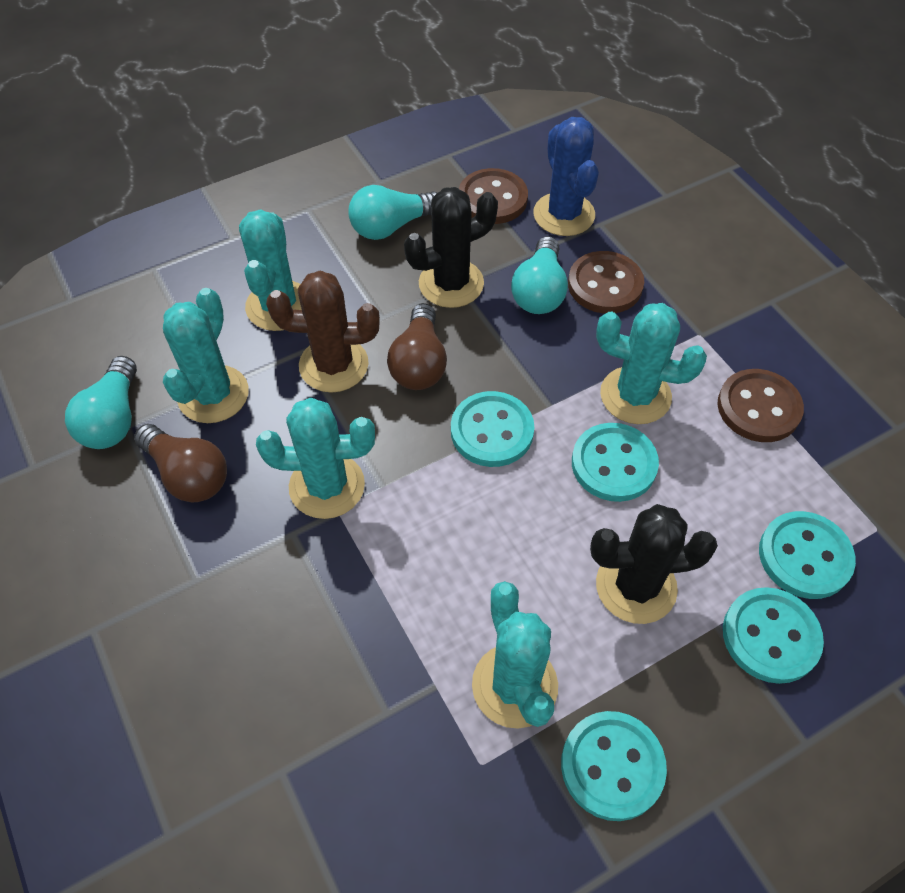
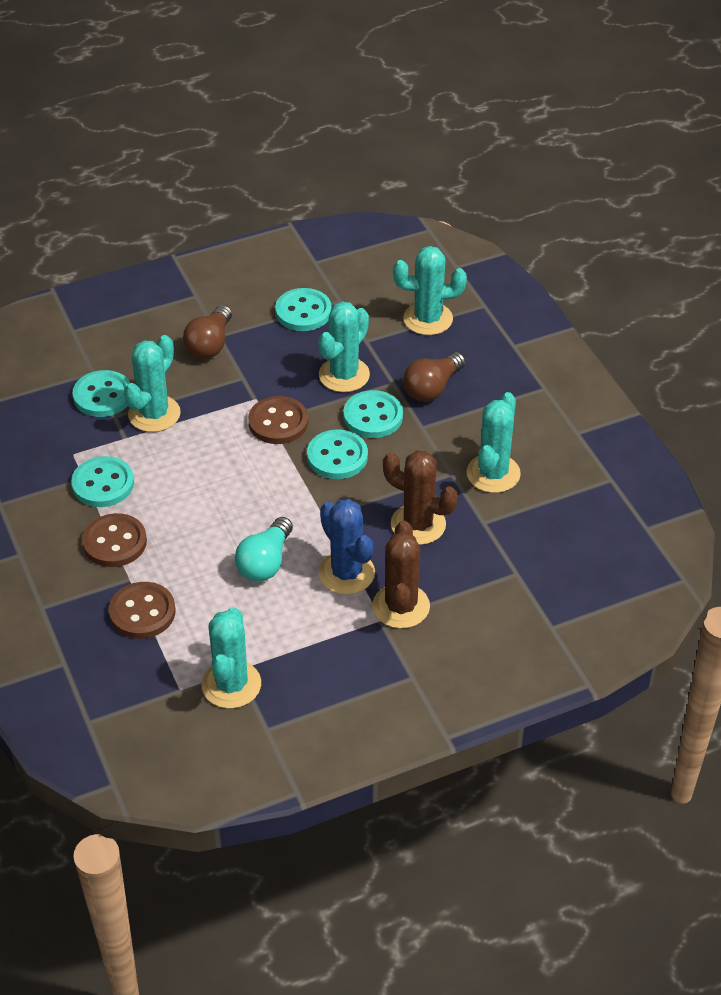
black cactus: [404,187,498,308] [590,504,718,624] = 2 -> none = 0
brown cactus: [266,271,380,393] = 1 -> [372,521,430,629] [383,450,458,545] = 2
turquoise light bulb: [65,356,137,449] [349,185,437,240] [511,236,568,314] = 3 -> [235,517,293,581] = 1

